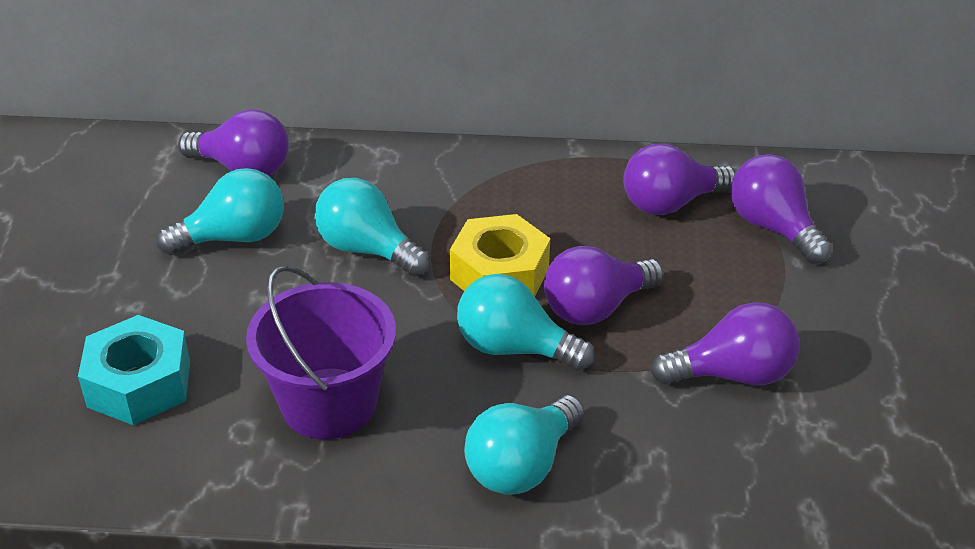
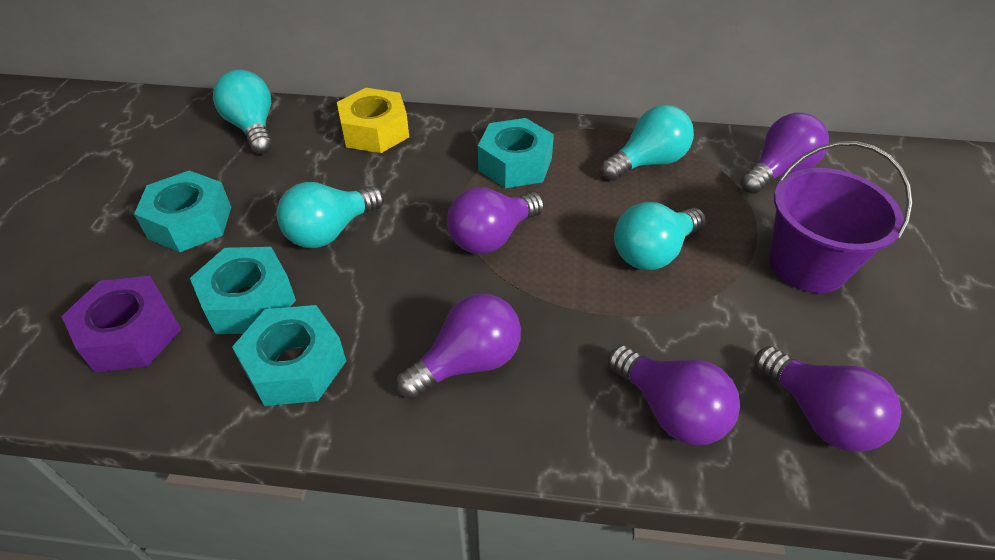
purple nut: none = 0 -> [62,276,181,372] = 1
turquoise nut: [78,315,190,425] = 1 -> [134,170,231,252] [190,247,296,334] [232,305,346,406] [478,118,554,188] = 4

